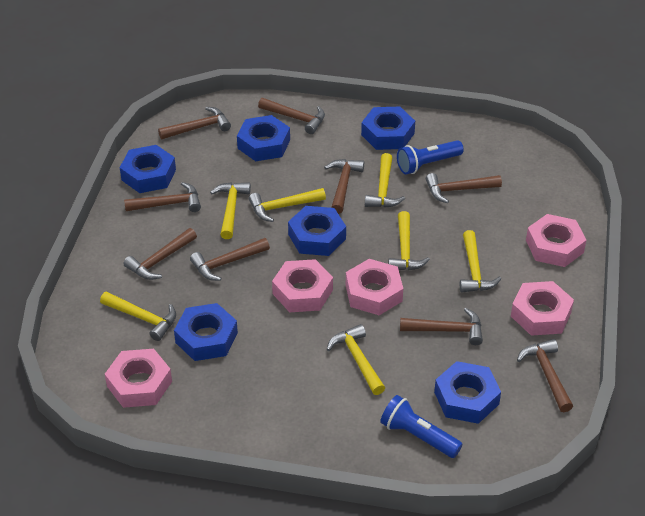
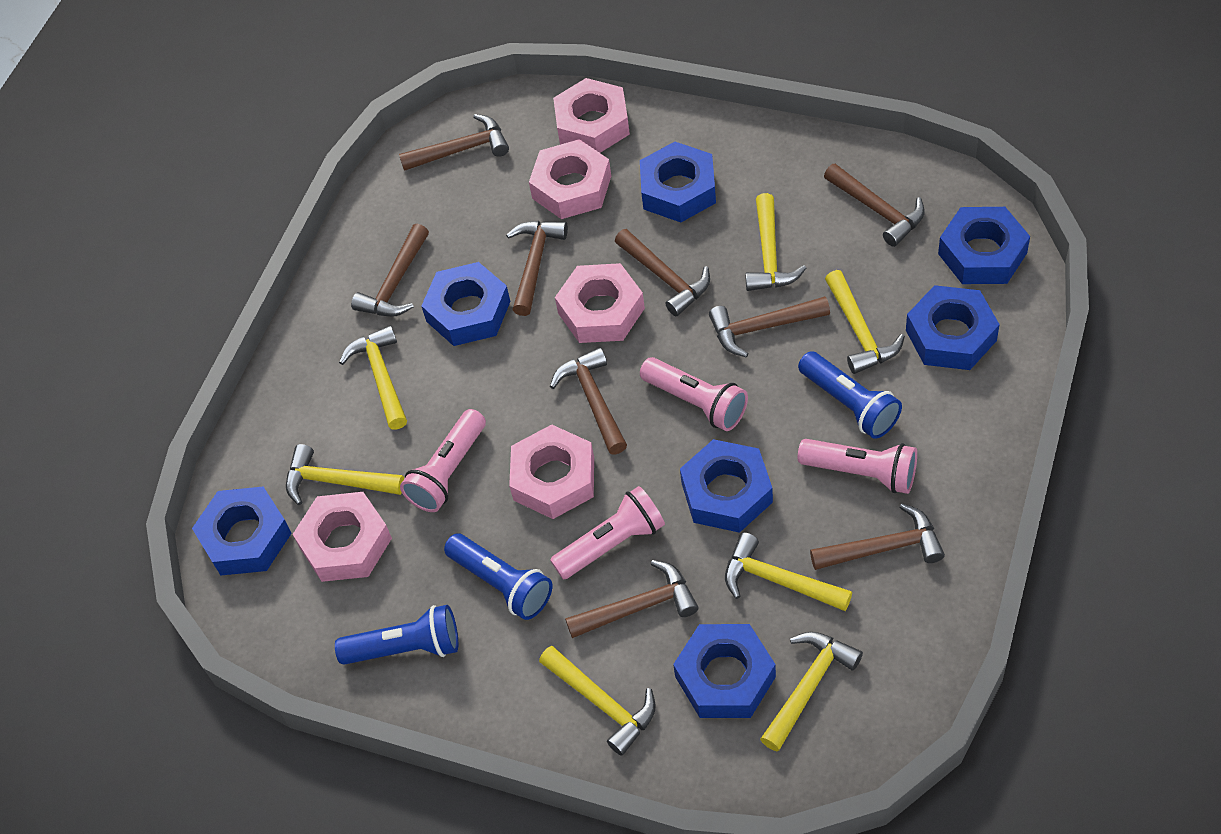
blue flashlight: [380,395,463,458] [397,140,464,174] = 2 -> [335,605,458,665] [444,533,552,620] [798,351,902,439] = 3
blue nut: [120,145,176,193] [174,303,238,361] [237,115,290,161] [288,206,346,256] [361,107,415,150] [434,361,501,424] = 6 -> [192,487,292,575] [421,262,510,346] [640,142,716,223] [673,624,776,718] [680,439,773,533] [906,285,1000,370] [938,207,1030,284] = 7
pink flashlight: none = 0 -> [400,409,486,512] [550,486,665,579] [640,357,748,431] [798,439,917,494] = 4

